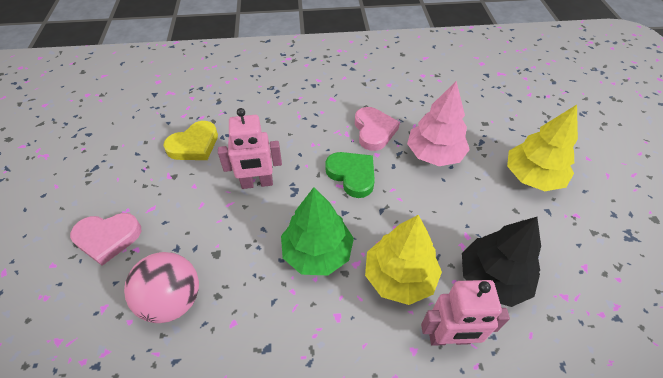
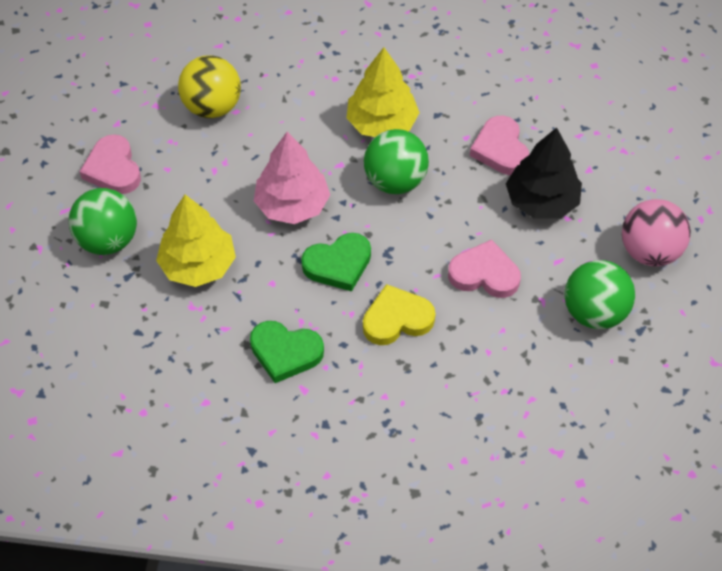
green ball: none = 0 -> [69,188,137,255] [364,129,429,194] [564,260,635,329] = 3
green heart: [325,152,375,198] = 1 -> [250,321,324,383] [301,233,371,292] = 2
green tree: [281,187,354,275] = 1 -> none = 0
pink heart: [70,213,141,266] [355,107,400,151] = 2 -> [79,134,141,194] [448,239,521,298] [470,116,529,175] = 3
pink robot: [218,108,282,189] [421,280,510,346] = 2 -> none = 0
yellow ball: none = 0 -> [178,56,241,118] = 1

